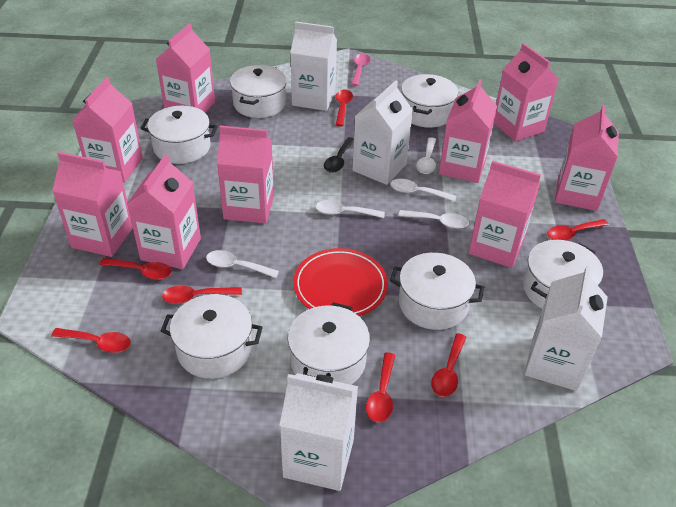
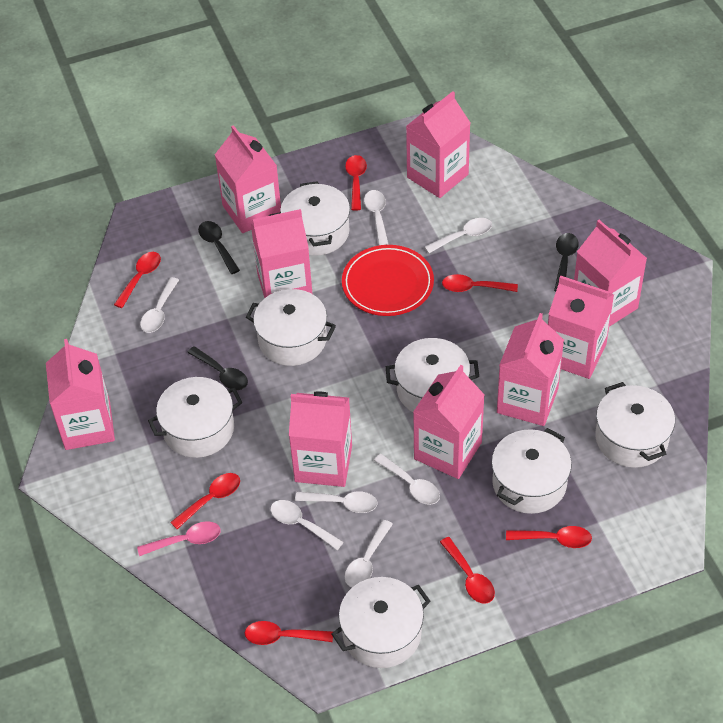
black spoon: [324,137,354,173] = 1 -> [187,346,248,390] [198,221,240,274] [554,233,579,291] = 3
white carton: [279,373,358,491] [290,21,337,111] [352,80,413,185] [525,265,608,391] = 4 -> none = 0
white spoon: [206,250,279,278] [316,200,385,218] [390,179,457,202] [399,210,469,229] [416,137,436,174] = 5 -> [140,277,179,333] [270,500,344,550] [295,491,378,513] [345,520,393,587] [364,190,389,245] [374,454,440,505] [425,218,492,253] = 7

